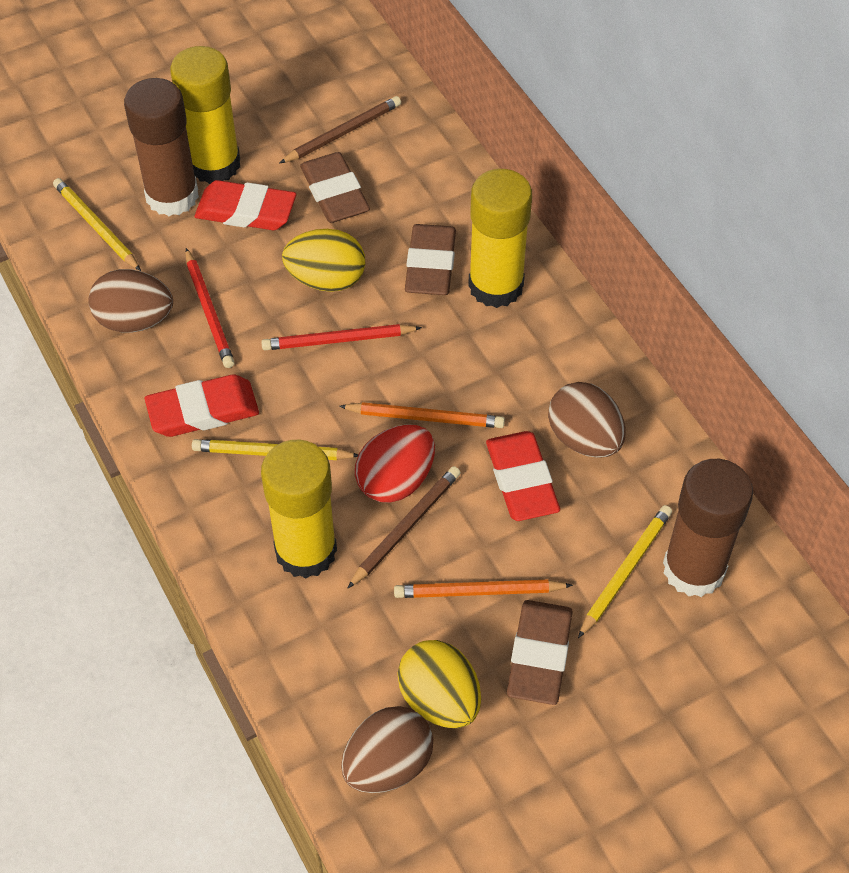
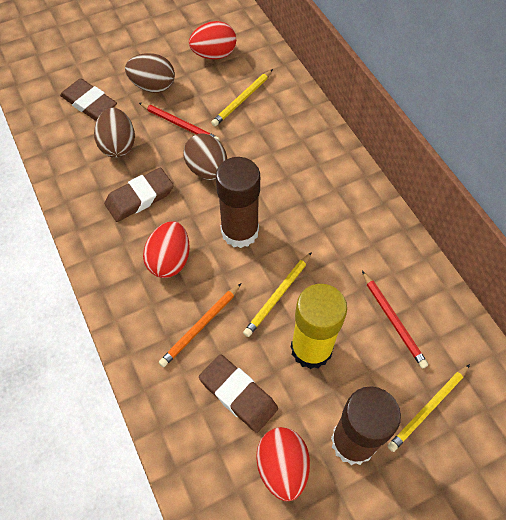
brown pencil: [280,96,401,163] [347,466,461,589] = 2 -> none = 0
orange pencil: [339,402,505,428] [394,580,573,598] = 2 -> [159,283,242,367] = 1
red egg: [355,424,435,503] = 1 -> [143,221,190,278] [189,21,236,59] [256,427,310,501] = 3
red eraser: [144,374,259,437] [195,180,296,230] [486,431,560,521] = 3 -> none = 0
yellow egg: [282,229,365,292] [397,640,481,728] = 2 -> none = 0
yellow glue stick: [170,46,240,184] [261,440,337,578] [468,169,532,308] = 3 -> [291,284,347,369] = 1

